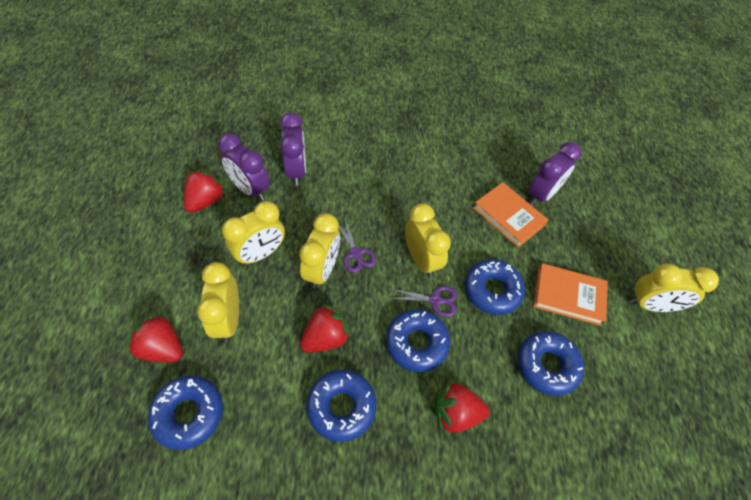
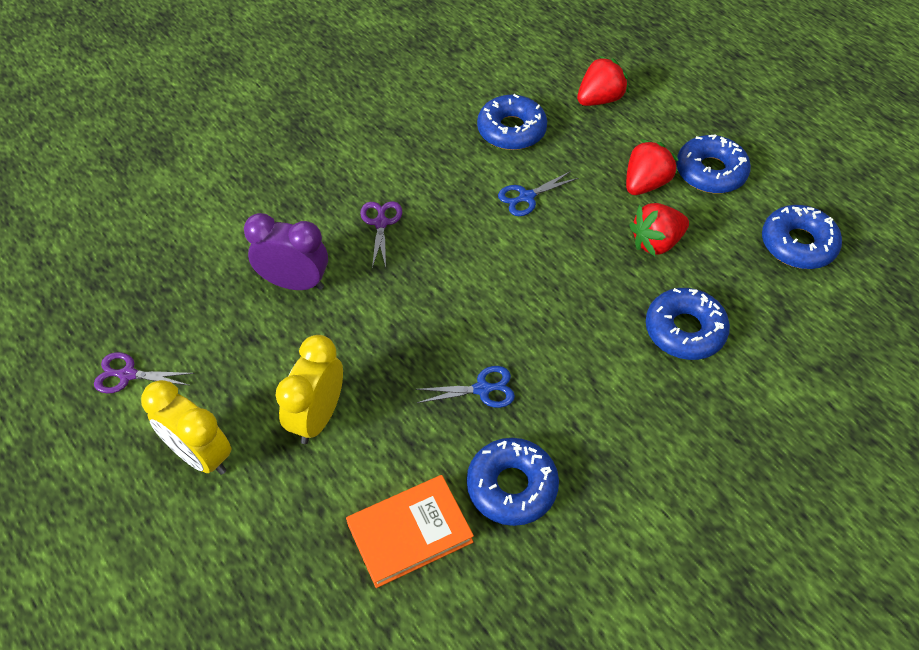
blue scissors: none = 0 -> [415,366,515,408] [498,171,578,216] = 2
orange book: [473,182,548,248] [533,263,608,326] = 2 -> [346,475,474,588] = 1
purple clock: [218,133,270,201] [280,113,306,186] [528,142,581,206] = 3 -> [244,213,328,290] = 1
red strawberry: [126,314,183,362] [184,169,226,213] [300,304,351,353] [435,382,490,432] = 4 -> [577,56,629,106] [626,139,678,195] [629,203,689,256] = 3
yellow clock: [197,262,239,342] [222,201,285,265] [299,213,340,289] [405,203,451,277] [629,264,719,312] = 5 -> [141,380,231,475] [275,335,343,444] = 2

